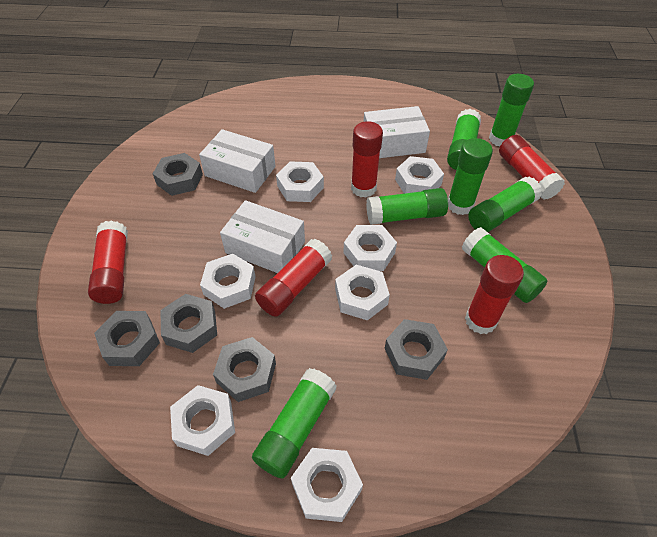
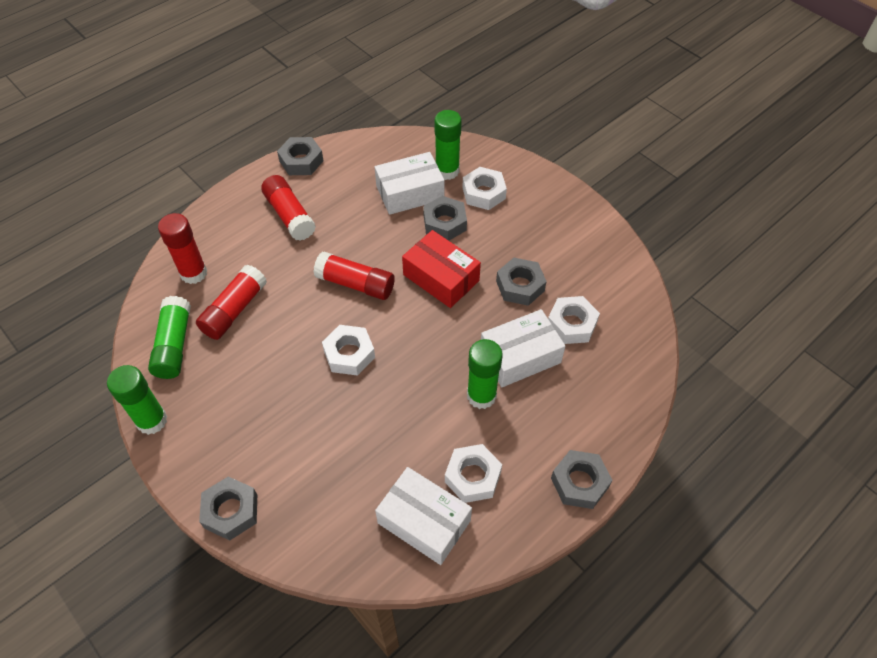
green glue stick: [252,368,337,478] [366,188,448,225] [447,109,481,170] [448,138,493,215] [462,227,548,303] [468,176,542,232] [489,74,534,147] = 7 -> [107,365,167,435] [148,296,191,379] [434,110,462,180] [467,339,503,409] = 4
red box: none = 0 -> [402,230,481,308] = 1
red glue stick: [88,220,128,304] [255,239,332,317] [351,121,383,198] [465,255,524,334] [499,135,565,199] = 5 -> [158,213,207,284] [196,265,267,340] [261,175,316,241] [313,252,395,300] = 4
white nut: [170,385,235,456] [200,254,256,309] [276,161,324,202] [291,448,363,522] [335,265,390,321] [343,225,397,271] [395,156,444,194] = 7 -> [322,325,375,376] [445,444,502,503] [462,167,507,210] [548,296,600,344] = 4

